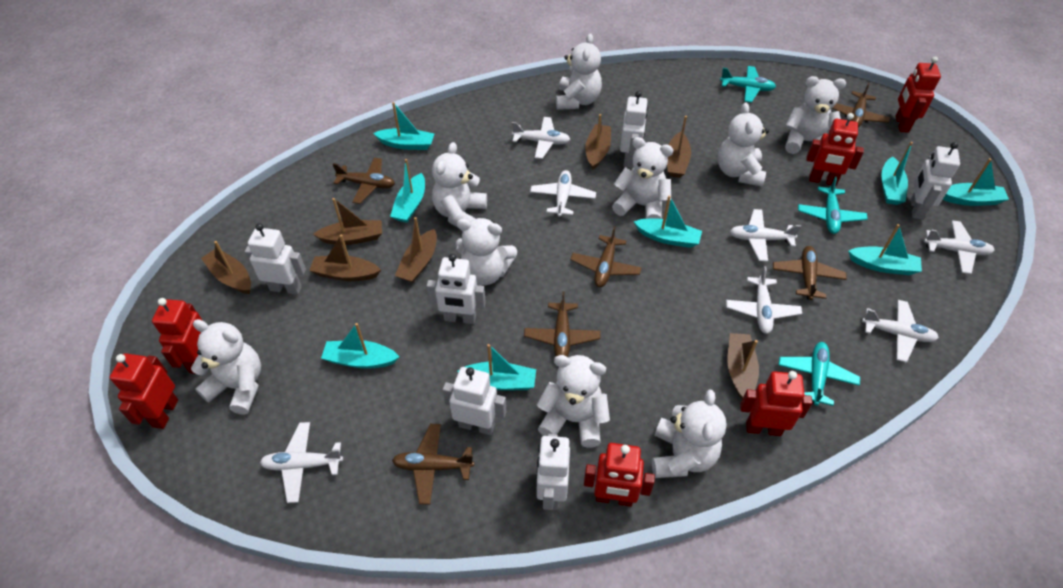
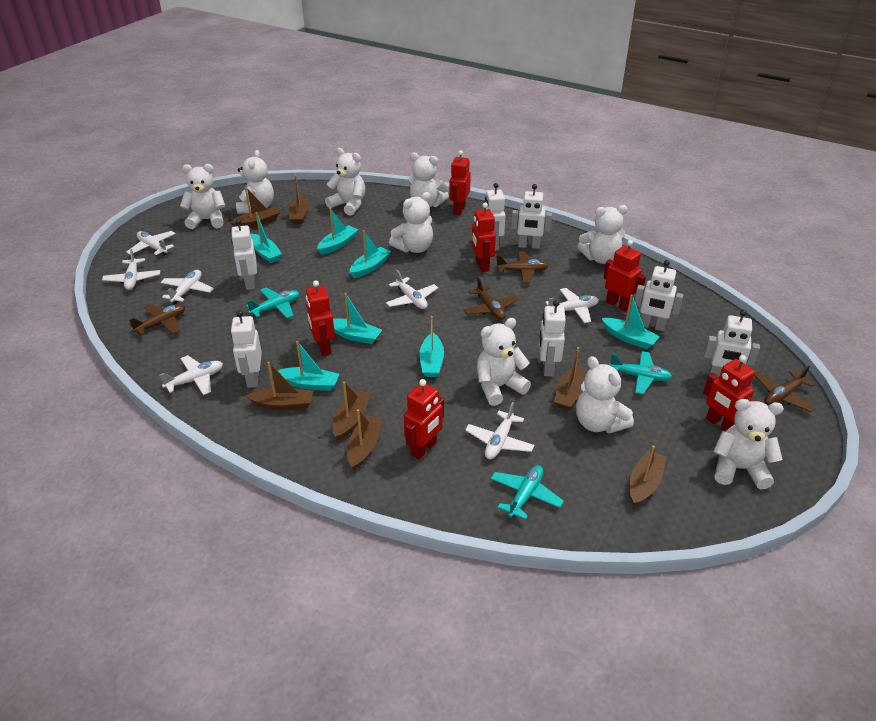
brown plane: [333,158,395,204] [392,424,474,505] [524,291,600,357] [570,226,642,287] [773,246,847,300] [832,83,890,127] = 6 -> [129,304,185,335] [464,277,518,320] [496,251,548,283] [754,365,816,412] = 4
turquoise boat: [321,323,399,369] [373,102,434,150] [390,159,425,223] [457,344,536,390] [633,195,702,248] [848,224,922,275] [881,142,913,205] [943,158,1009,206] = 8 -> [251,212,282,263] [278,341,339,391] [317,208,358,255] [333,293,382,344] [350,230,391,278] [419,316,444,377] [602,295,660,349] = 7
white robot: [245,223,306,295] [427,254,486,324] [443,367,506,435] [536,434,570,510] [620,91,648,168] [911,142,960,220] = 6 -> [231,219,257,290] [231,310,262,388] [485,183,506,250] [511,184,552,249] [539,300,566,377] [634,260,684,331] [704,310,760,377] = 7

